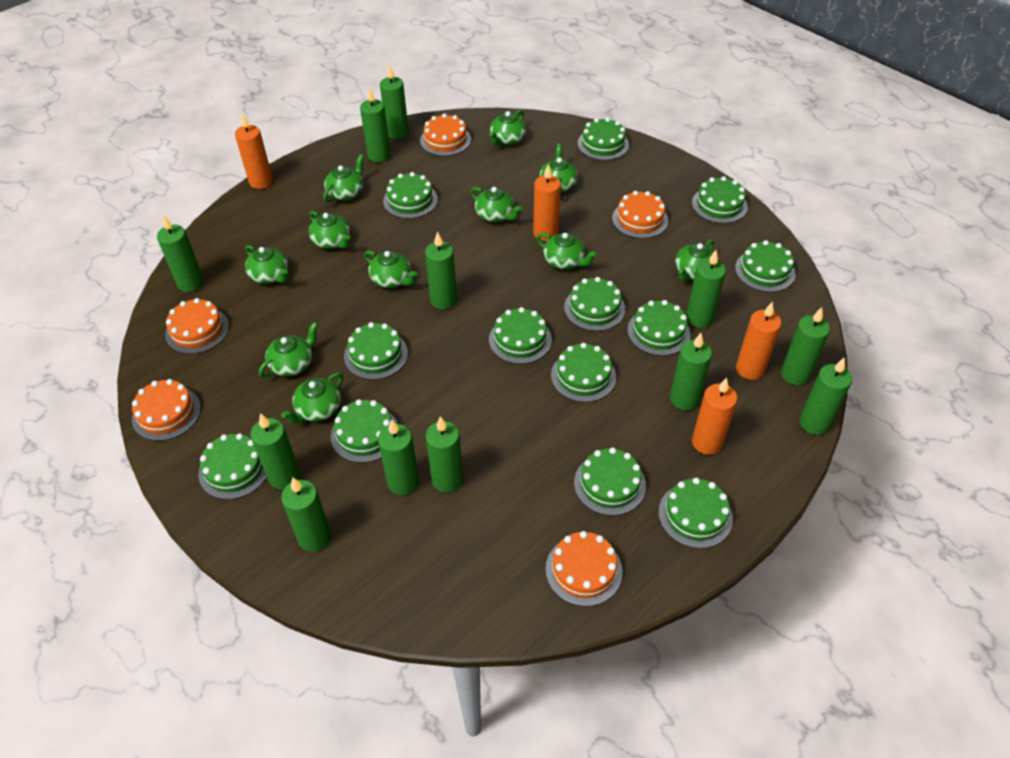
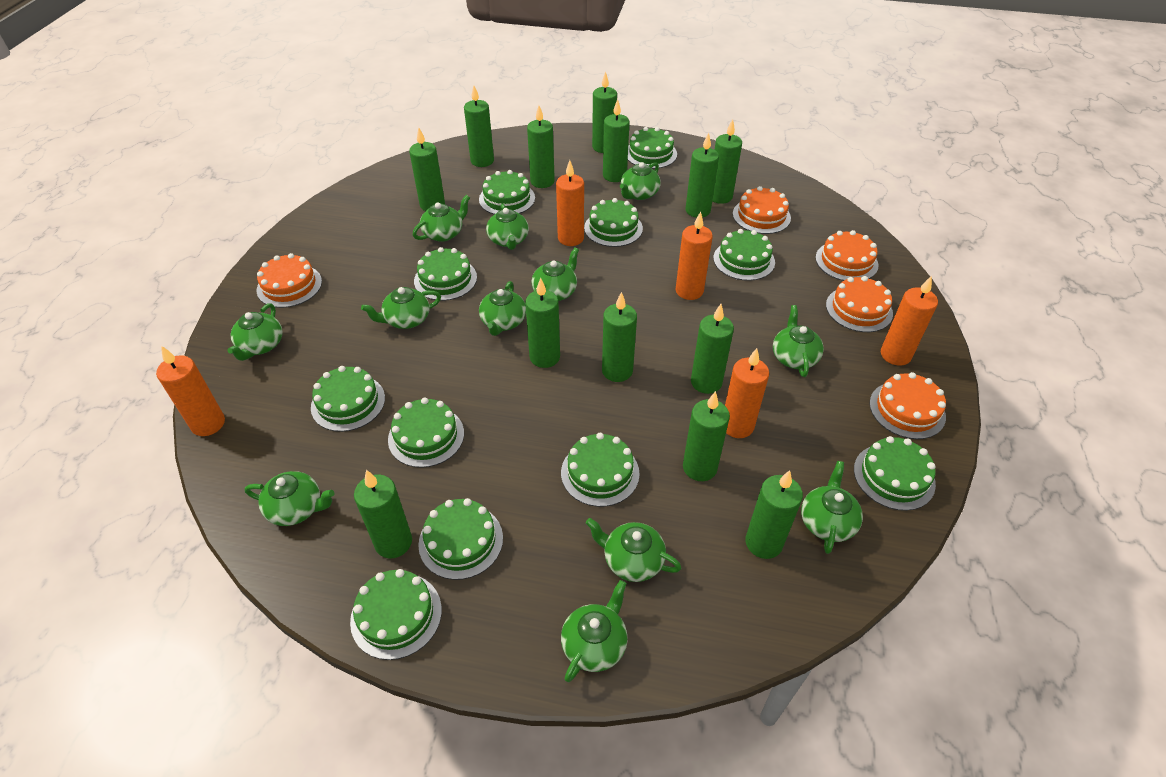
green cake: [198,433,267,500] [331,399,398,463] [344,322,408,380] [383,172,438,219] [489,307,552,364] [551,343,616,402] [564,277,625,331] [574,447,646,516] [578,118,629,160] [628,300,691,356] [658,478,733,548] [692,176,748,223] [735,240,795,292] = 13 -> [311,366,385,432] [350,569,442,660] [388,398,464,468] [414,247,477,301] [418,498,503,580] [479,170,535,214] [561,433,640,507] [584,198,643,247] [628,127,677,169] [713,229,775,281] [854,436,936,511] = 11
green candle: [157,215,204,292] [250,413,300,489] [281,477,331,552] [360,87,391,163] [378,419,419,495] [380,65,409,139] [425,231,457,309] [426,416,463,493] [670,333,712,410] [686,250,726,328] [781,307,830,385] [799,357,852,435] = 12 -> [354,470,412,558] [409,127,445,211] [464,86,494,167] [525,278,560,368] [527,105,555,188] [592,71,617,153] [602,292,637,382] [603,99,630,182] [683,391,730,481] [685,133,719,218] [691,304,734,394] [712,119,742,204] [745,470,803,559] = 13
green teapot: [245,245,288,284] [259,322,318,378] [281,372,343,424] [309,211,350,249] [323,154,364,203] [364,251,418,288] [471,187,523,223] [489,110,526,146] [537,233,597,270] [539,144,578,193] [675,239,714,282] = 11 -> [227,303,283,361] [245,471,335,526] [361,287,441,329] [413,195,470,242] [479,281,526,336] [486,204,529,250] [531,247,579,301] [561,580,628,682] [586,518,681,582] [620,162,661,200] [773,305,824,377] [801,461,863,554] = 12
orange candle: [235,114,273,189] [533,164,561,241] [692,377,738,455] [736,301,781,380] = 4 -> [156,346,225,436] [556,160,584,246] [676,212,713,300] [725,348,769,438] [881,276,938,366] = 5

